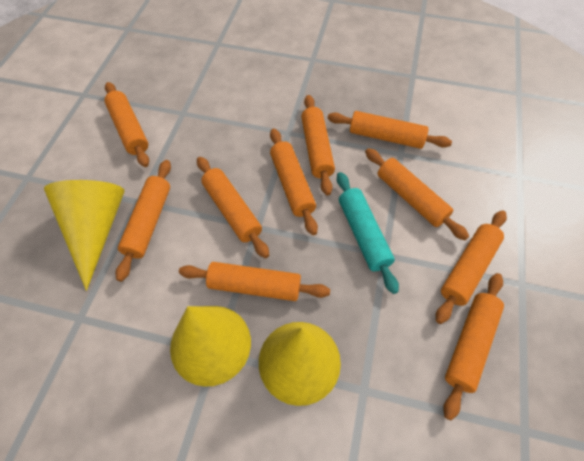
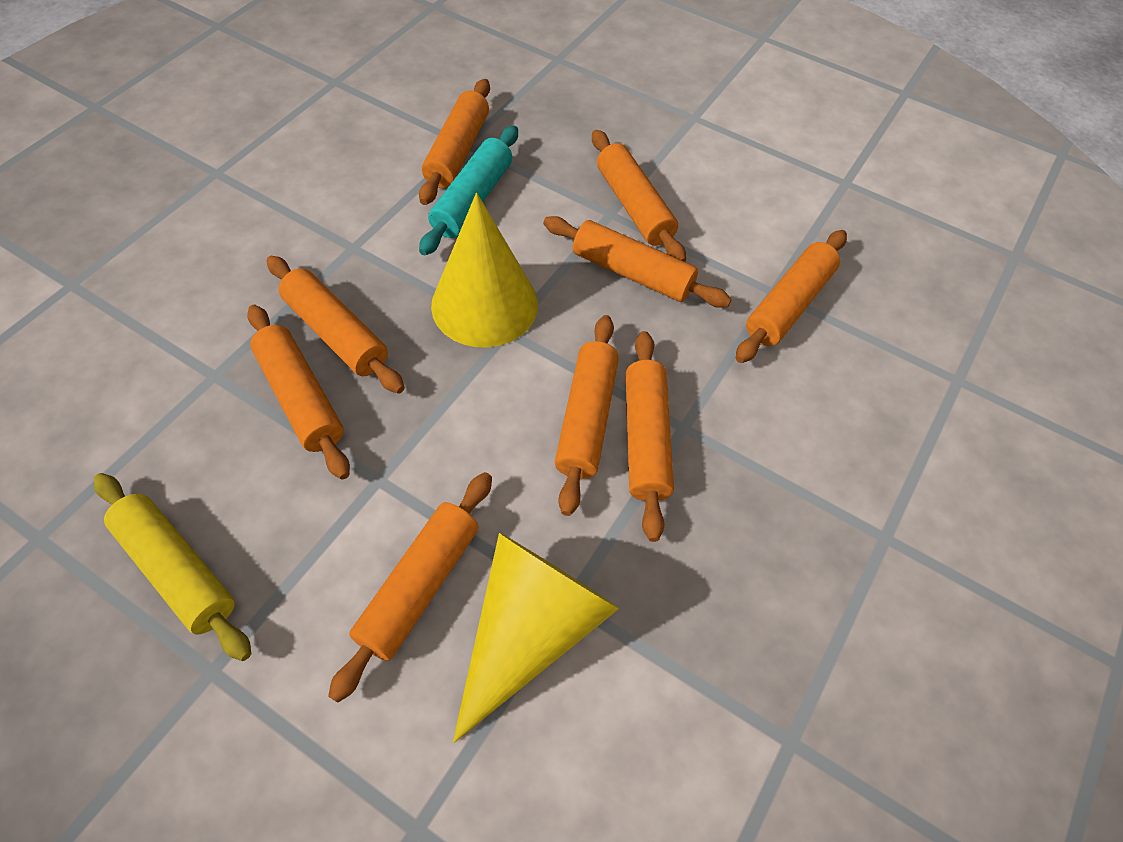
orange rolling pin: [104,82,149,167] [115,160,171,282] [179,262,330,301] [197,157,269,258] [270,128,318,235] [301,95,335,195] [327,111,452,149] [365,148,469,240] [436,210,507,324] [443,273,504,420] = 10 -> [247,305,350,480] [267,256,405,394] [328,472,492,703] [419,79,490,205] [543,216,731,308] [555,315,619,516] [592,130,686,262] [626,331,674,542] [736,230,847,363] = 9
yellow cone: [44,180,125,291] [170,306,251,387] [259,322,341,406] = 3 -> [431,193,538,347] [453,533,619,743] = 2
yellow rolling pin: none = 0 -> [94,473,251,661] = 1

